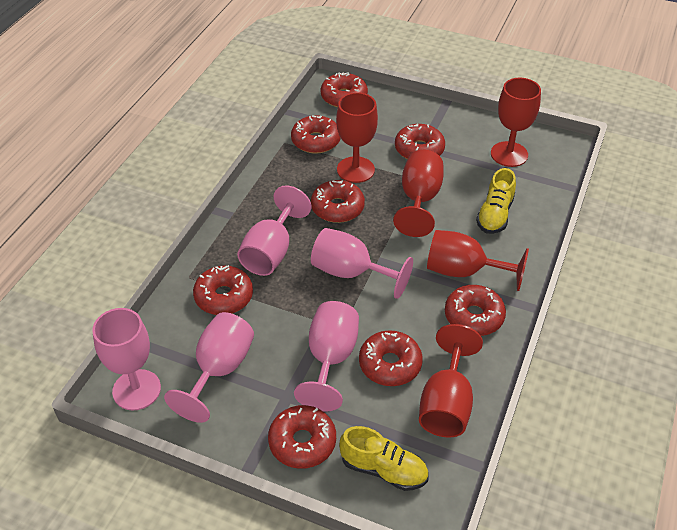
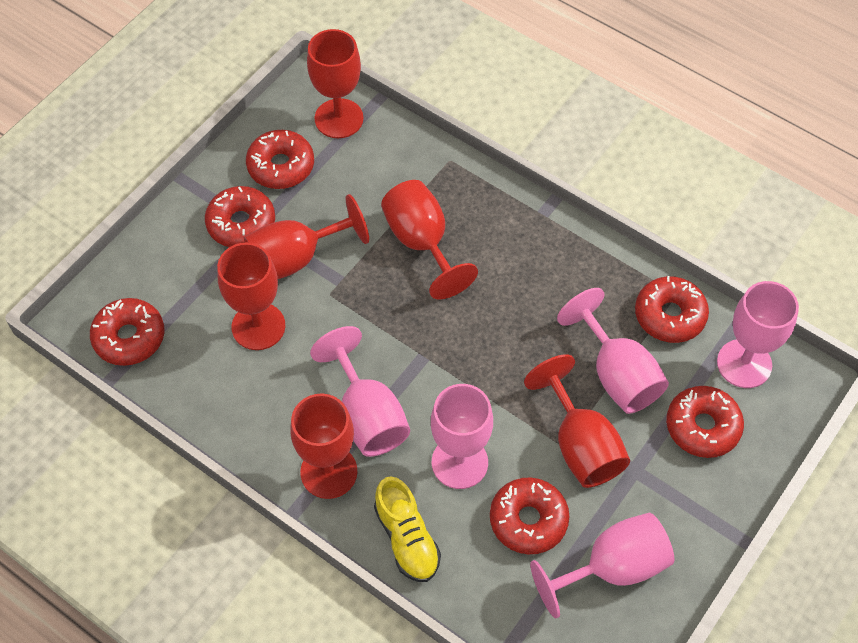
red donut: [193,265,253,315] [268,405,336,469] [291,115,340,154] [311,180,365,223] [321,72,368,107] [359,331,423,386] [395,124,445,159] [445,285,506,336] = 8 -> [90,298,165,366] [205,186,275,247] [246,130,314,189] [490,477,570,554] [635,276,709,343] [666,386,744,458] = 6
red goblet: [336,92,378,183] [393,150,444,237] [419,324,483,437] [427,230,529,291] [491,78,541,167] = 5 -> [217,242,285,350] [244,194,369,279] [290,394,358,499] [307,29,364,138] [381,180,478,299] [524,354,630,488] = 6
yellow shoe: [339,426,428,491] [476,168,516,234] = 2 -> [374,476,441,582] = 1

